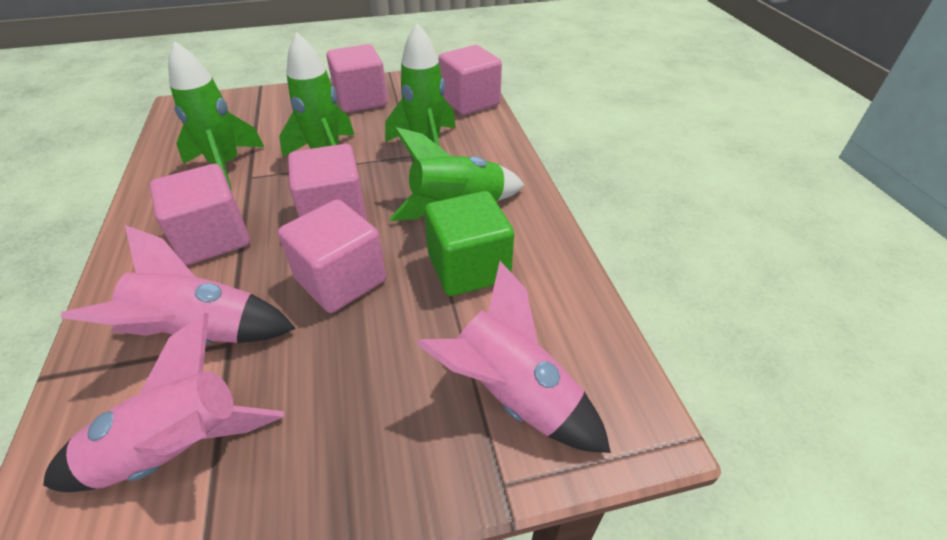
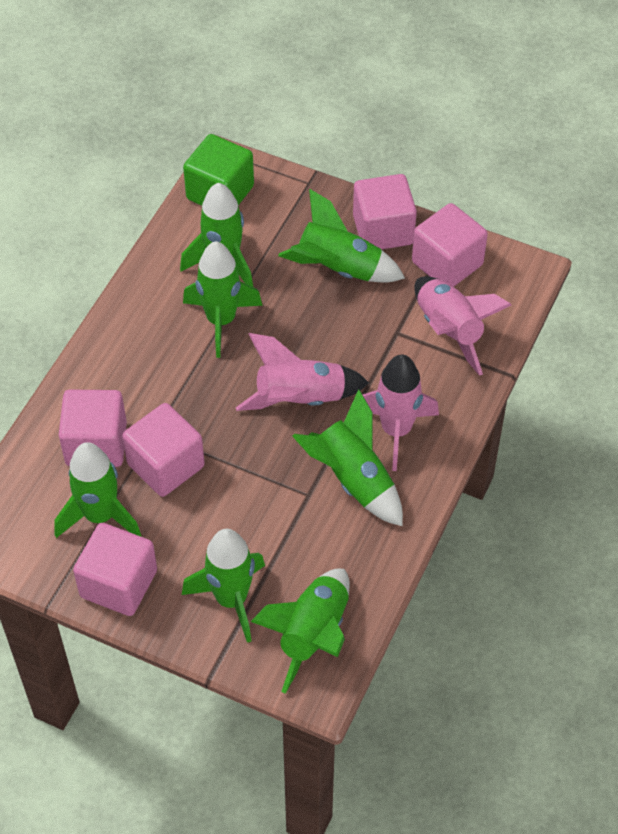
green rocket: [168,41,264,190] [279,32,354,157] [385,23,456,147] [389,127,525,221] = 4 -> [54,442,142,538] [180,183,253,287] [182,529,265,643] [183,241,263,358] [250,569,350,694] [278,189,405,282] [292,389,403,526] = 7

